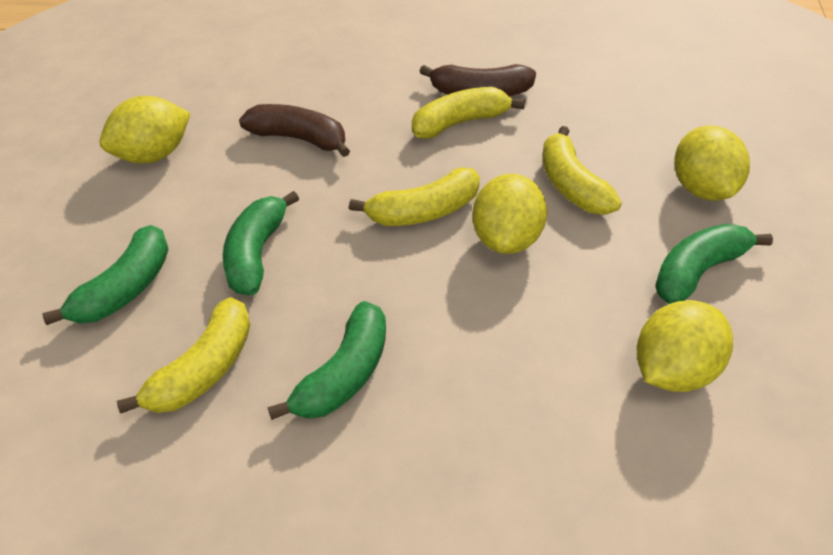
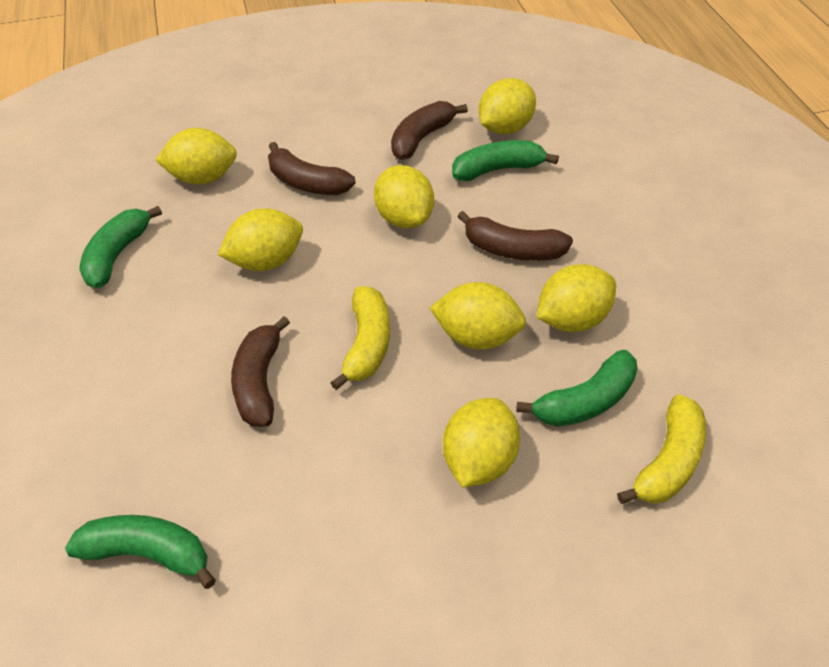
brown banana: [239,104,350,157] [419,64,536,96] = 2 -> [231,316,290,427] [268,142,356,195] [391,101,468,160] [457,211,573,261] = 4
yellow banana: [117,297,250,413] [349,167,480,226] [412,87,525,139] [543,126,622,215] = 4 -> [331,286,390,390] [617,394,706,504] = 2
yellow lemon: [99,96,191,164] [472,174,547,254] [637,300,733,392] [674,126,750,201] = 4 -> [155,128,237,185] [218,208,303,271] [374,165,434,228] [430,282,526,350] [443,398,520,488] [479,78,536,134] [536,264,616,332] = 7

